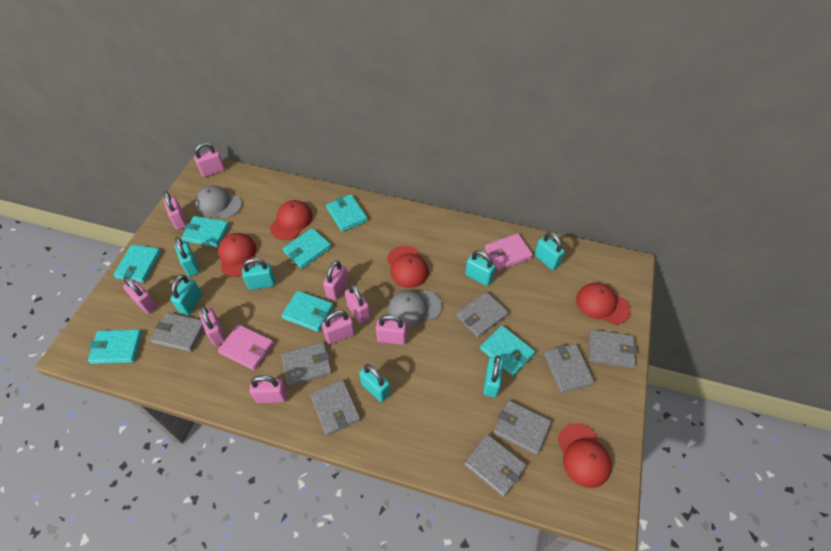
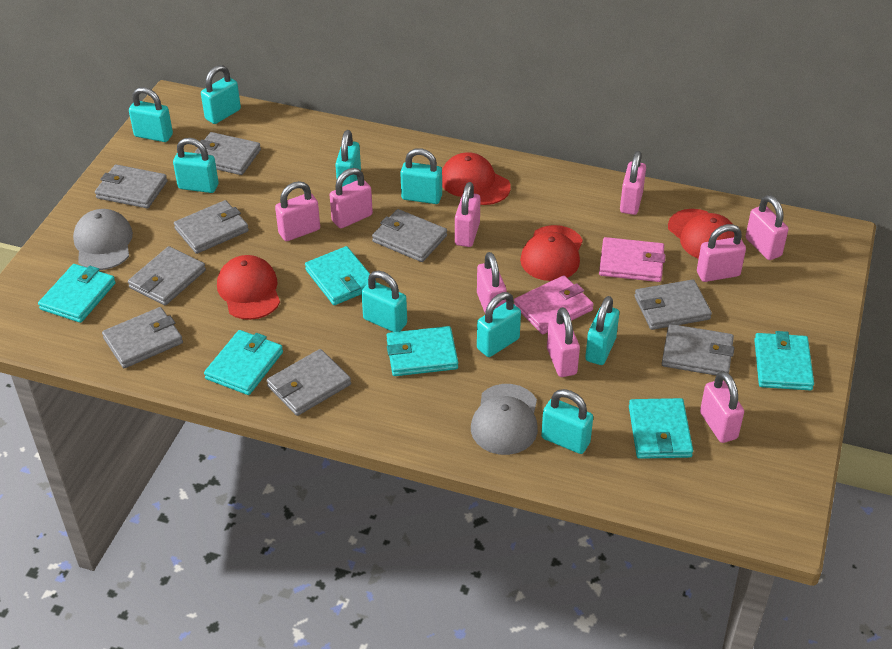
grey wallet: [151,312,204,352] [281,342,332,386] [310,379,361,436] [456,292,509,338] [464,434,526,497] [493,400,551,455] [544,344,594,393] [589,330,637,369] = 8 -> [95,165,167,208] [102,307,183,368] [128,246,206,305] [174,200,249,254] [194,132,261,175] [267,349,351,416] [372,209,447,262] [634,279,712,330] [662,324,734,375] = 9
red cap: [218,233,257,277] [270,200,313,240] [387,246,429,288] [557,423,612,488] [576,282,631,325] = 5 -> [217,255,280,320] [442,152,511,205] [520,225,583,281] [668,209,734,259] = 4
turquoise padlock: [170,275,202,315] [175,237,200,276] [242,258,275,290] [359,364,390,402] [465,250,496,286] [483,356,503,397] [534,232,565,270] = 7 -> [129,87,173,142] [173,138,219,193] [201,65,241,124] [335,130,361,187] [361,271,407,332] [400,148,442,204] [477,292,521,357] [541,389,593,454] [585,296,619,365] = 9
turquoise wallet: [88,329,142,364] [113,245,161,283] [181,216,229,247] [281,290,334,332] [283,228,331,269] [326,194,368,232] [480,325,535,376] = 7 -> [38,264,116,323] [204,330,283,395] [305,246,376,305] [386,326,458,376] [629,398,693,459] [754,331,814,390] = 6

